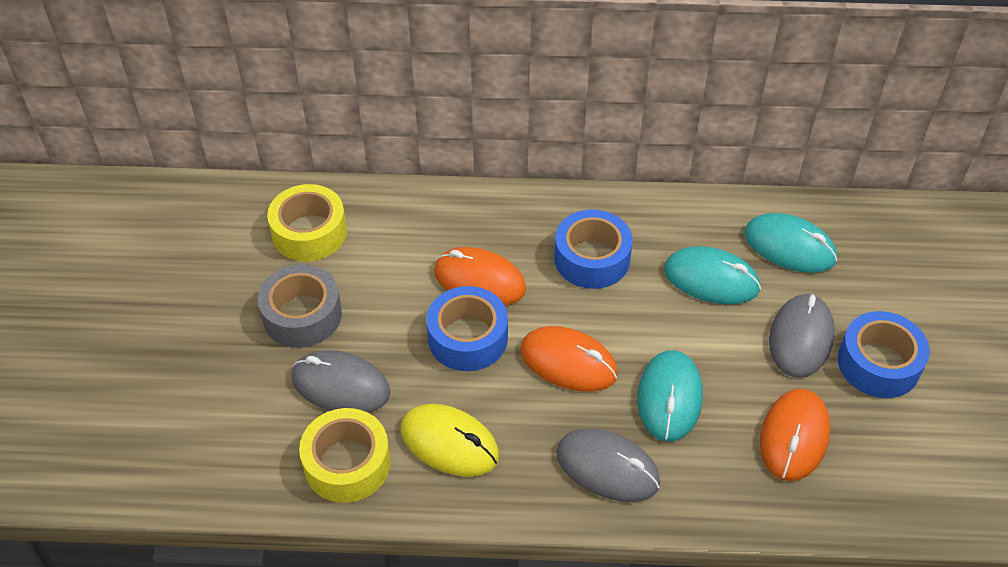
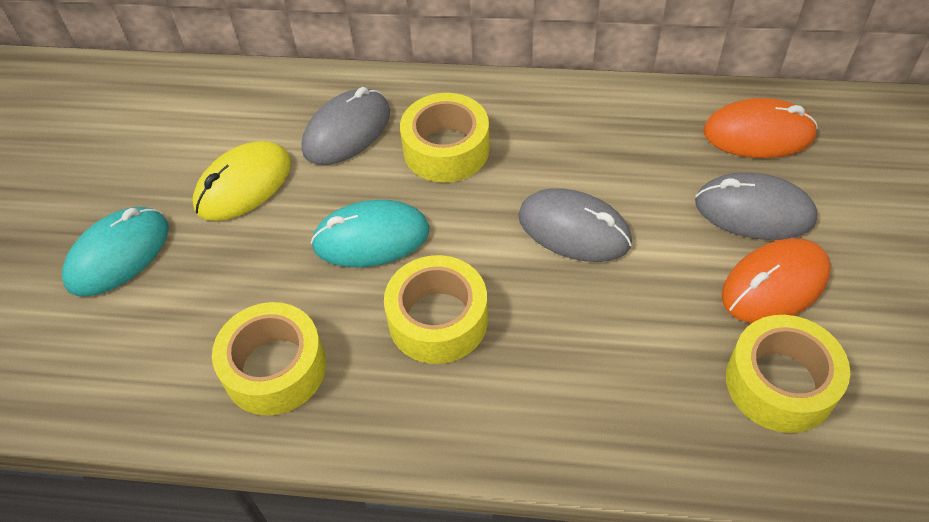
blue tape: [426,286,508,371] [554,209,633,289] [838,311,930,398] = 3 -> none = 0
grey tape: [258,264,342,348] = 1 -> none = 0
orange mouse: [434,247,526,305] [520,326,618,392] [760,389,830,481] = 3 -> [703,98,818,158] [721,238,831,323] = 2
turquoise mouse: [637,350,703,442] [664,246,761,304] [744,213,837,273] = 3 -> [62,207,169,296] [311,200,430,267] = 2
yellow tape: [267,184,347,261] [299,408,391,503] = 2 -> [212,302,326,416] [384,255,488,364] [400,93,490,182] [726,315,850,433] = 4

